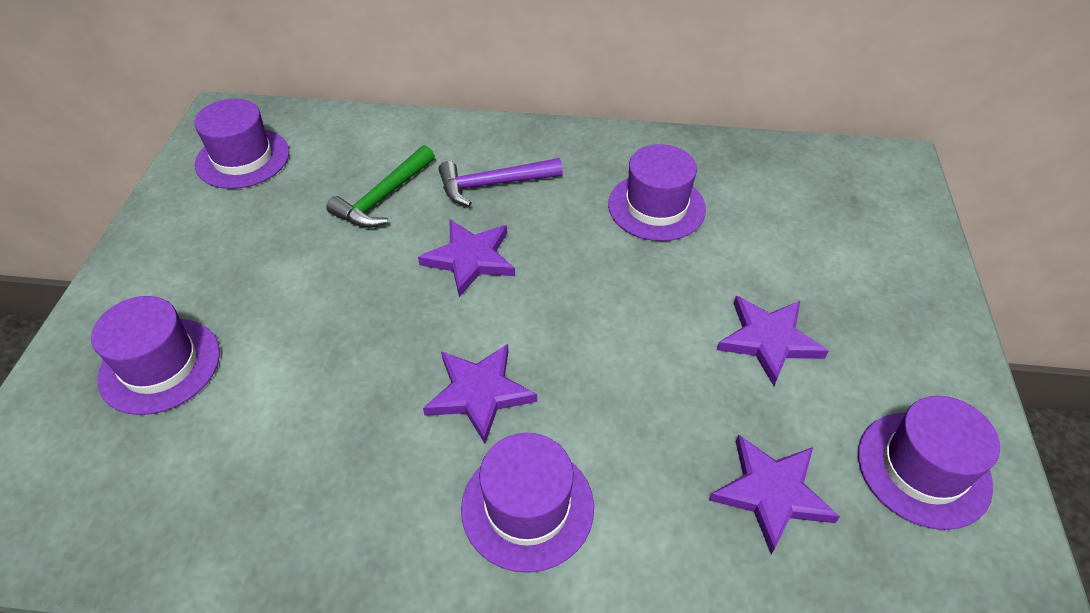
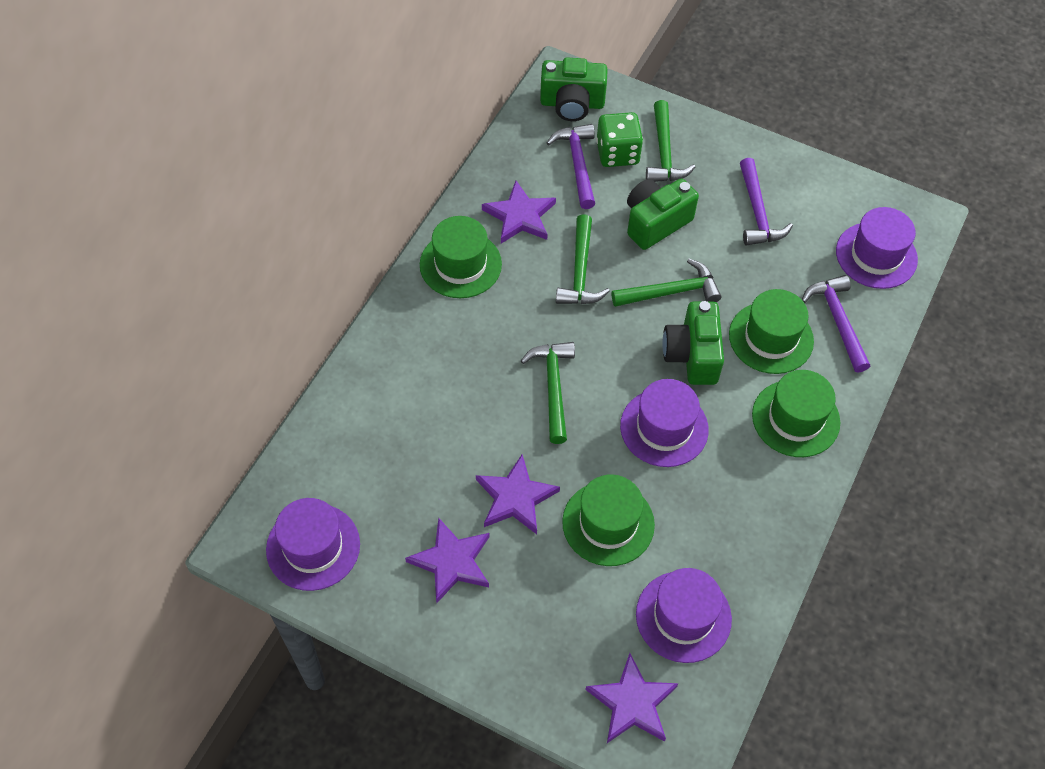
green camera: none = 0 -> [540,58,608,121] [627,179,699,250] [662,301,724,385] = 3
green dice: none = 0 -> [596,112,643,167] = 1
green hammer: [326,145,435,228] = 1 -> [521,342,575,444] [556,214,610,304] [611,259,721,307] [646,100,695,182] = 4
green hat: none = 0 -> [420,216,502,298] [562,474,655,566] [729,289,814,374] [752,370,840,457] = 4
purple hammer: [439,158,563,207] = 1 -> [547,124,595,209] [740,158,793,246] [802,275,870,373] = 3
purple hat: [91,296,220,415] [194,98,289,189] [461,433,594,573] [608,144,706,241] [858,396,1000,530] = 5 -> [266,498,360,591] [620,379,709,467] [636,568,732,663] [836,207,918,289] = 4

